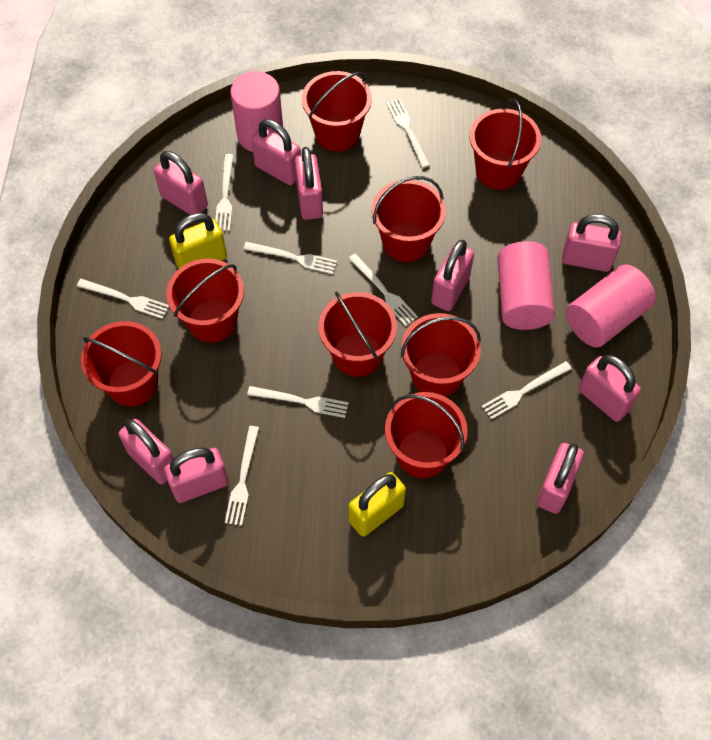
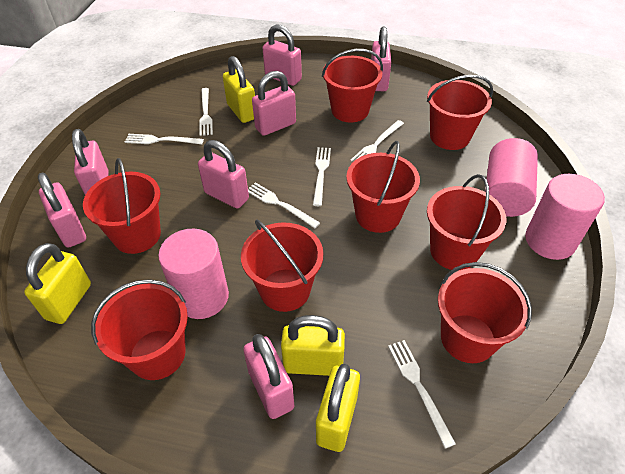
pink padlock: [118,419,174,484] [154,151,208,215] [164,448,229,503] [251,119,301,185] [295,147,323,220] [431,240,474,311] [536,443,584,514] [562,214,622,272] [578,355,641,422] = 9 -> [38,173,86,248] [72,129,108,195] [198,140,249,208] [243,334,294,419] [252,71,296,136] [263,24,302,86] [371,27,391,91] = 7
white fork: [77,279,169,319] [215,154,234,231] [225,426,259,526] [243,242,337,274] [247,386,349,418] [348,254,418,326] [387,99,430,168] [482,361,572,419] = 8 -> [125,134,204,144] [199,88,213,136] [248,182,320,228] [313,147,331,206] [350,120,404,161] [388,340,456,449] = 6
yellow padlock: [169,213,227,269] [349,472,406,537] = 2 -> [24,243,91,324] [223,56,255,123] [281,315,345,376] [316,363,360,452] = 4

